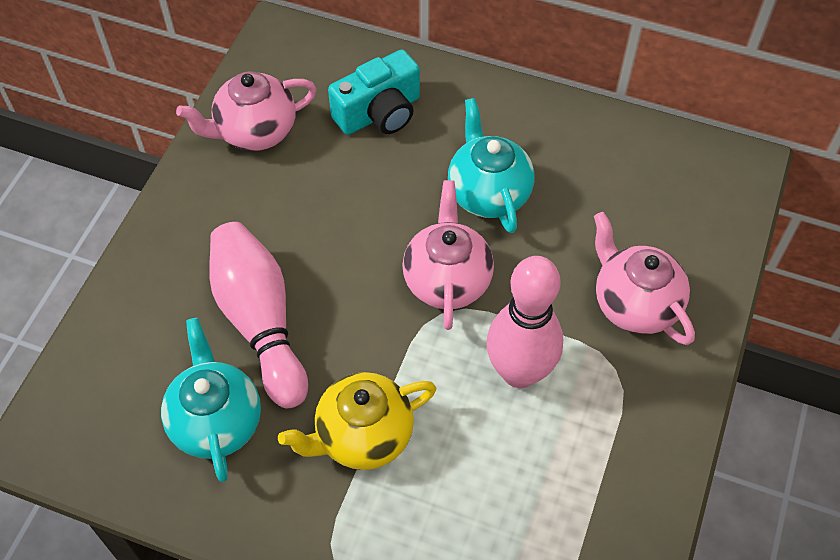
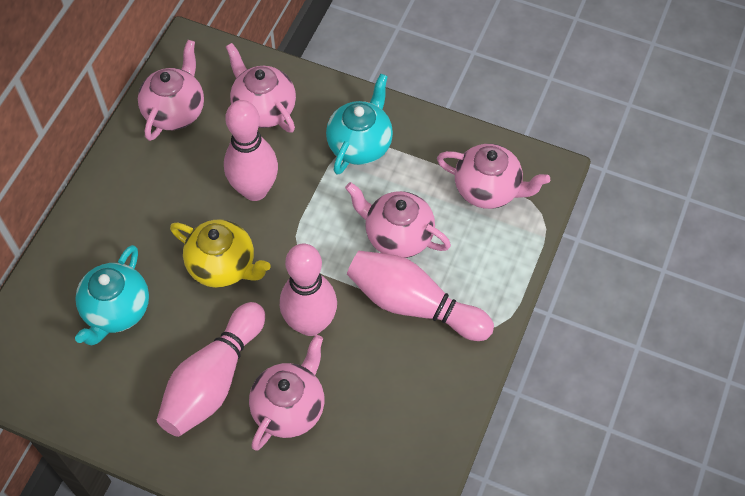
pink bowling pin: [209,222,308,408] [486,256,563,388] = 2 -> [157,302,265,437] [224,100,278,201] [280,243,337,336] [347,251,494,341] = 4
pink teapot: [176,71,317,151] [402,180,494,330] [594,212,695,345] = 3 -> [138,40,204,141] [226,43,296,133] [249,335,324,451] [345,182,451,258] [437,144,550,209] = 5
turquoise camera: [328,49,420,135] = 1 -> none = 0

